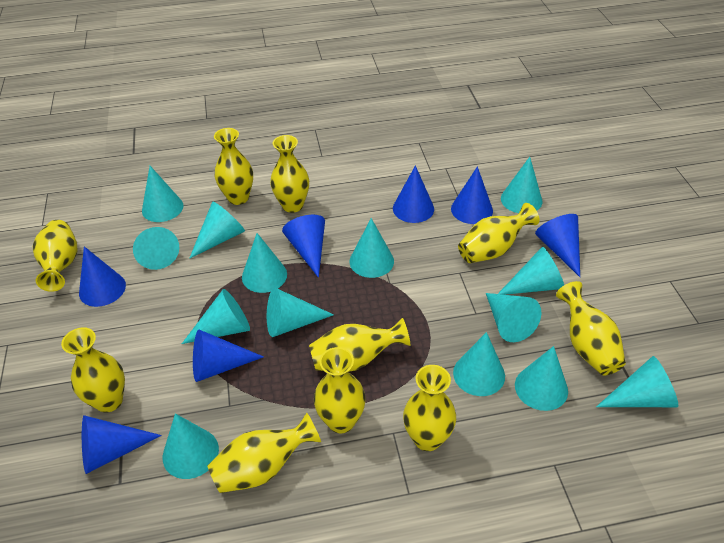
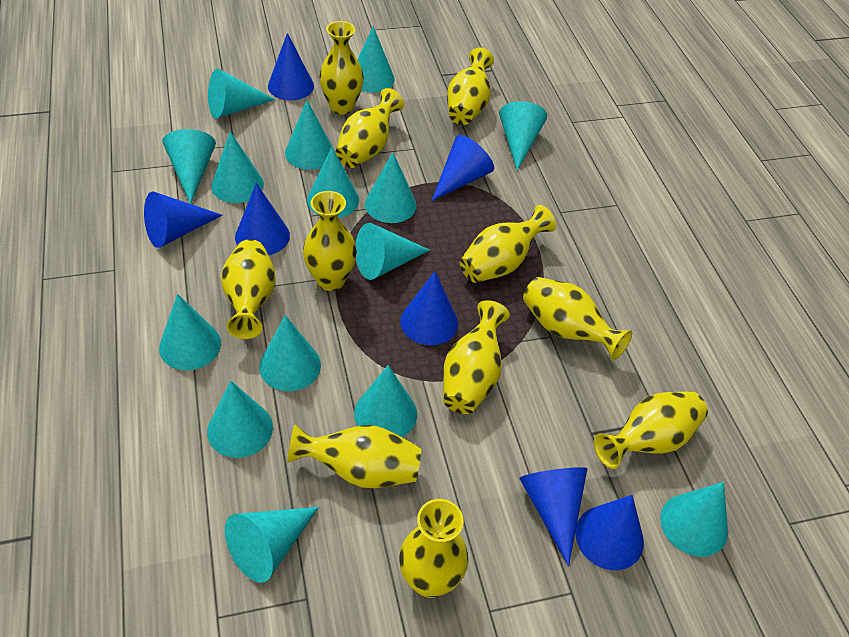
turquoise cone: [133,227,179,270] [142,166,183,222] [163,414,219,479] [182,289,250,344] [189,201,245,259] [242,233,287,293] [267,288,334,337] [350,218,394,278] [453,332,505,396] [486,293,541,342] [498,247,564,295] [501,157,542,213] [515,346,568,411] [596,356,678,407] = 14 -> [159,294,221,370] [162,129,216,204] [207,381,273,458] [208,68,276,119] [211,132,264,203] [225,507,319,583] [259,315,321,391] [285,100,334,170] [307,147,359,218] [354,365,417,437] [355,223,430,280] [357,26,395,92] [365,152,417,223] [499,101,547,171] [660,482,728,557] = 15
yellow vase: [33,220,78,292] [61,327,125,413] [207,413,321,493] [214,128,253,205] [270,135,309,213] [309,318,410,372] [314,347,366,433] [403,365,456,451] [458,203,540,263] [556,281,626,375] = 10 -> [221,239,276,339] [287,424,421,488] [303,191,357,291] [319,21,364,115] [335,88,404,168] [399,499,469,598] [443,300,510,414] [447,48,494,125] [460,205,556,283] [523,277,632,360] [594,391,708,469] = 11

